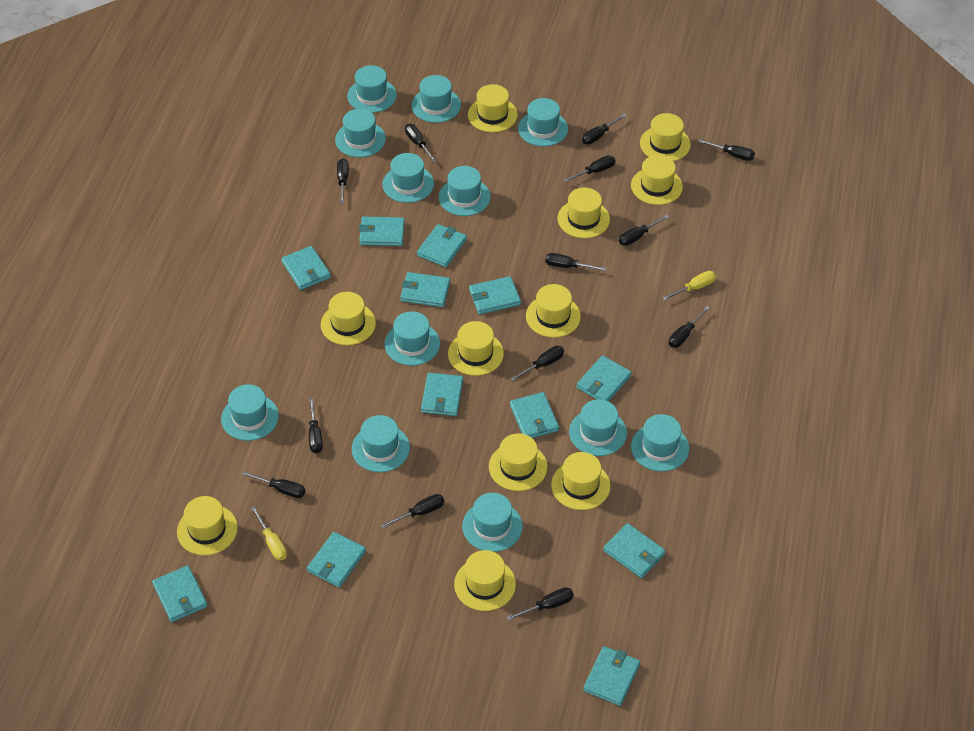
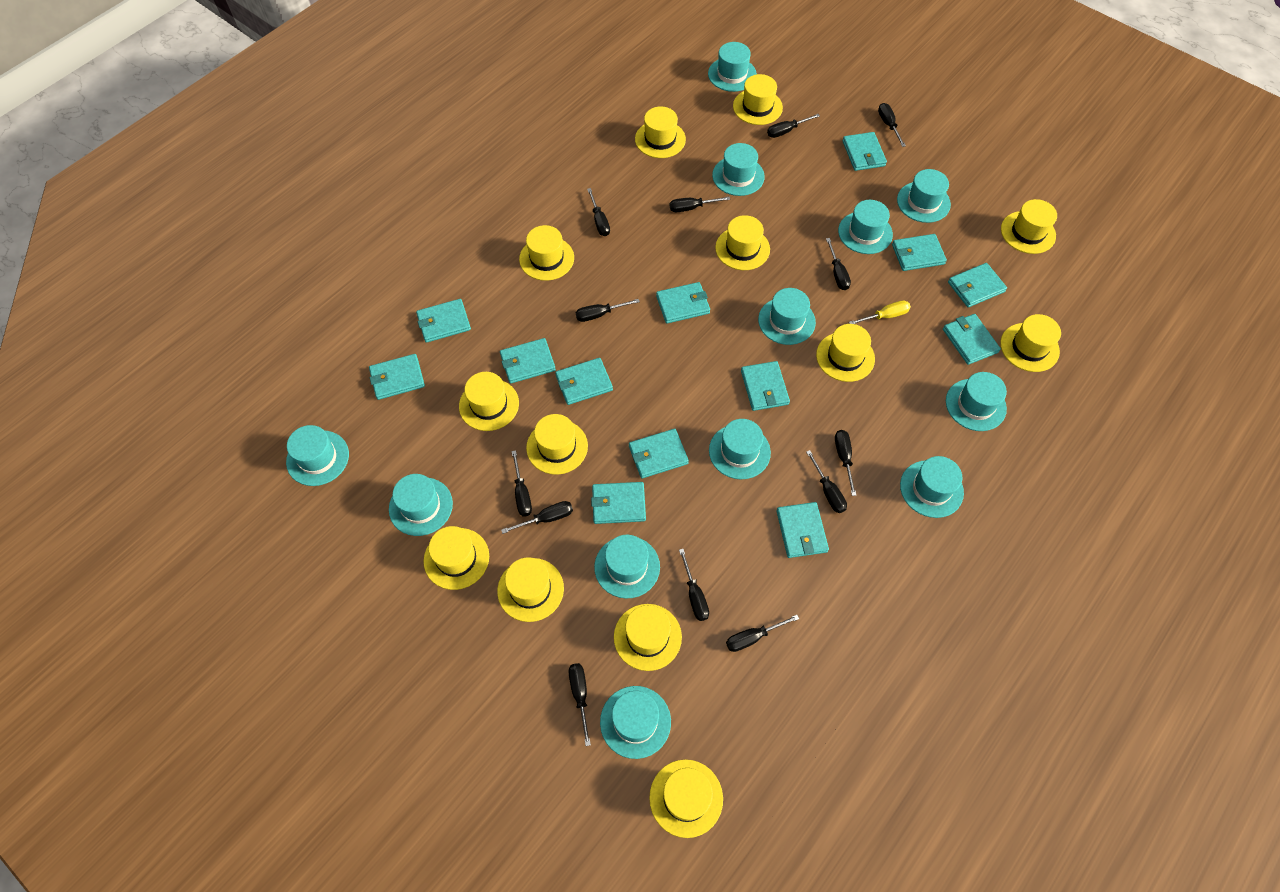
turquoise wallet: [152,565,208,622] [281,246,331,290] [307,532,366,587] [359,217,405,246] [400,272,450,307] [417,224,467,267] [421,373,463,416] [469,276,521,314] [510,392,559,438] [577,355,632,401] [583,646,640,706] [603,523,666,578] = 12 -> [369,354,425,400] [416,299,471,343] [500,338,556,384] [555,358,613,405] [591,482,646,524] [629,429,689,478] [656,282,710,323] [741,361,790,411] [776,502,829,558] [842,132,887,171] [892,234,947,271] [943,314,1001,365] [948,263,1007,307] = 13
yellow hat: [177,496,238,555] [321,292,376,345] [448,321,504,376] [454,550,516,611] [468,84,518,132] [489,433,548,491] [526,284,581,338] [551,452,611,510] [558,187,610,238] [631,155,683,205] [640,113,691,161] = 11 -> [424,526,489,590] [459,372,519,431] [497,557,564,622] [519,225,574,281] [526,414,588,475] [614,604,682,671] [635,106,686,158] [649,759,723,838] [715,215,770,270] [733,74,783,125] [816,324,875,382] [1000,314,1061,372] [1001,199,1057,254] = 13
yellow screwdriver: [251,506,287,561] [662,271,716,300] = 2 -> [849,300,911,324] = 1

